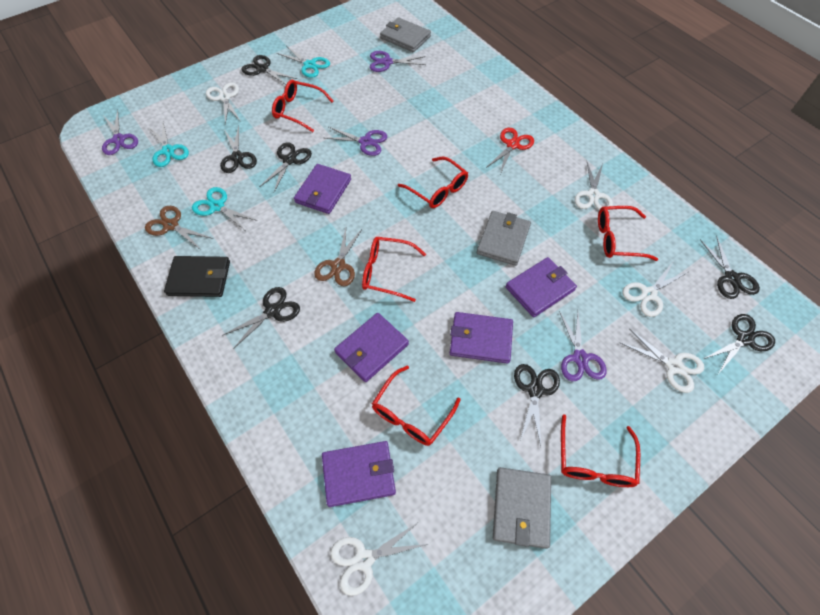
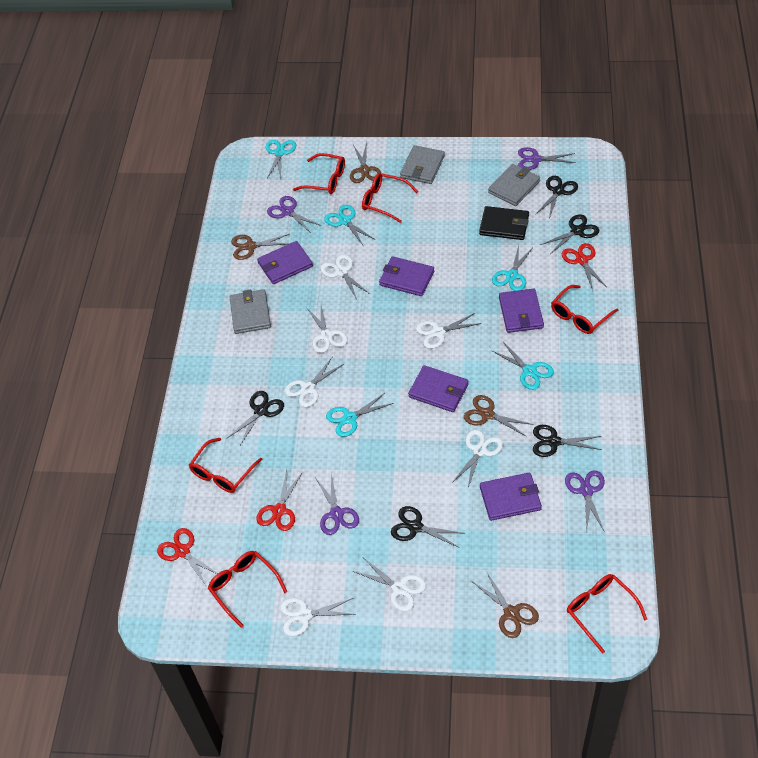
black scissors: [220,126,257,173] [222,287,300,349] [241,55,297,85] [260,142,312,192] [514,364,560,446] [700,236,760,299] [703,314,775,374] = 7 -> [226,391,284,445] [391,506,462,548] [533,425,602,457] [535,176,578,218] [541,214,599,254] = 5
brown scissors: [145,206,213,250] [314,228,362,286] = 2 -> [231,234,290,260] [350,142,381,183] [464,395,533,437] [473,571,539,638] = 4
red scissors: [486,128,534,174] = 1 -> [157,528,218,585] [256,470,303,531] [562,243,607,290] = 3
turquoise scissors: [148,123,189,167] [192,187,258,230] [277,46,330,78] = 3 -> [266,140,296,178] [324,205,374,245] [326,392,394,437] [491,342,554,390] [492,245,532,291] = 5
white scissors: [206,82,241,125] [330,521,428,596] [575,162,613,212] [621,329,704,393] [622,262,688,317] = 5 -> [280,598,355,636] [285,356,344,407] [306,305,347,353] [320,255,370,300] [353,558,426,611] [416,313,482,349] [452,430,503,487] = 7

